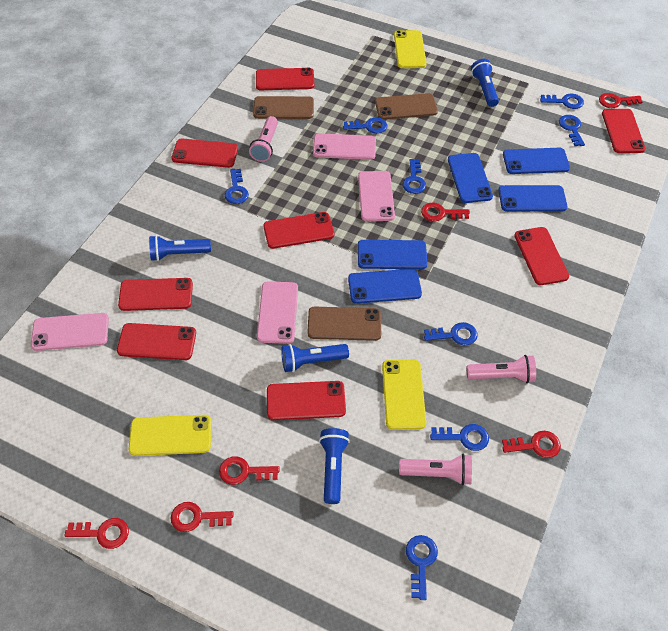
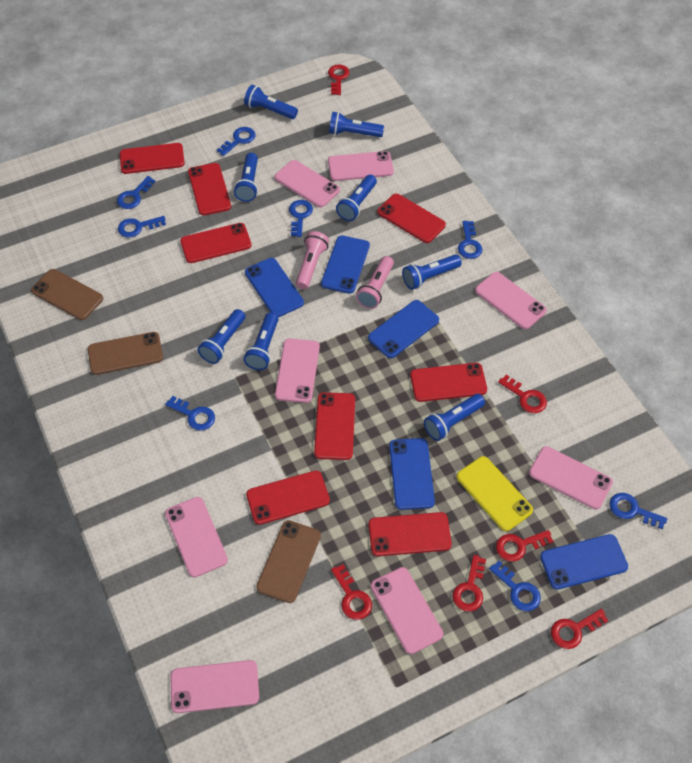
blue flashlight: [149,235,211,261] [281,344,349,372] [319,428,350,504] [471,59,499,107] = 4 -> [198,309,245,364] [234,153,258,202] [244,85,298,119] [244,312,278,370] [329,112,384,137] [336,175,377,221] [402,255,462,290] [424,394,485,441] = 8
pink flashlight: [249,116,278,162] [399,454,472,485] [467,355,536,384] = 3 -> [296,231,329,289] [356,256,394,309] = 2
pink phone: [31,313,109,351] [257,281,298,344] [313,133,376,160] [358,171,395,221] = 4 -> [165,497,228,578] [170,660,259,713] [274,160,340,207] [275,339,320,403] [328,151,394,181] [371,567,443,654] [475,272,547,329] [529,446,613,509] = 8
yellow phone: [129,415,212,456] [382,359,426,430] [394,30,427,68] = 3 -> [456,456,533,531] = 1

